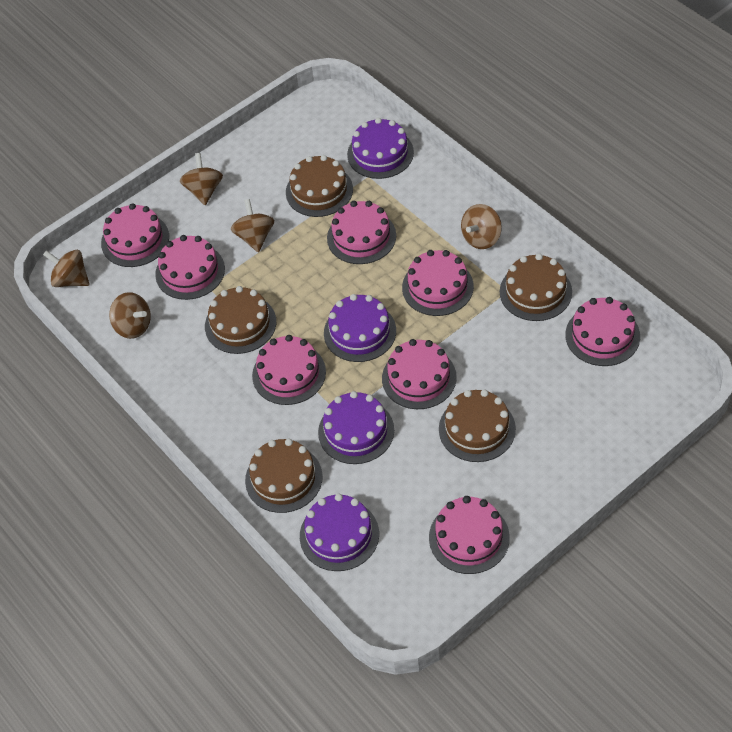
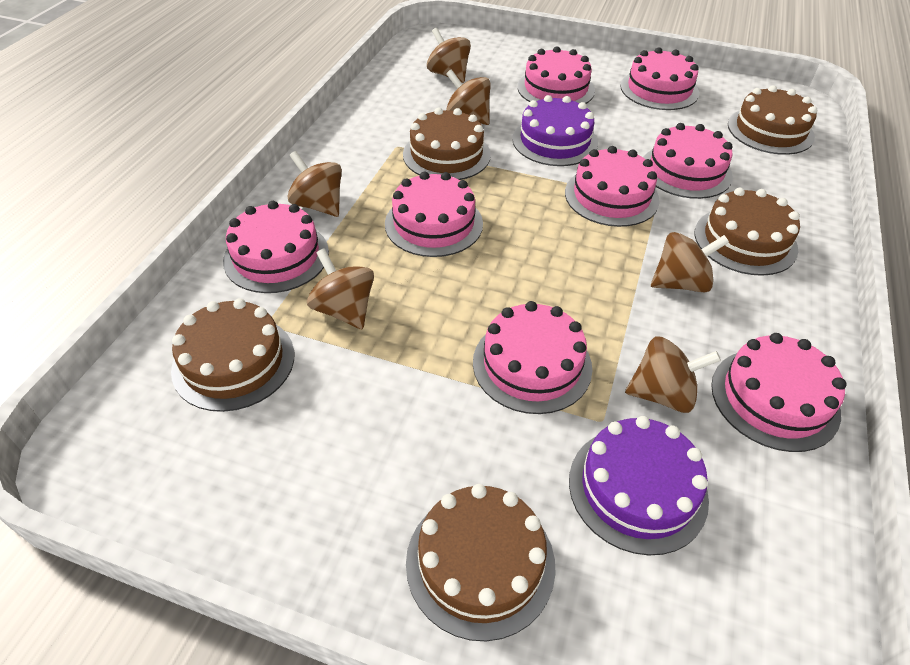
brown spinning top: [43,250,89,287] [109,292,151,339] [180,153,223,205] [231,199,274,252] [461,204,502,249] = 5 -> [288,151,342,217] [307,248,374,329] [427,28,471,83] [446,69,491,125] [625,336,721,413] [651,232,729,293] = 6
purple cake: [300,494,379,571] [318,391,394,464] [324,294,396,362] [347,118,414,179] = 4 -> [512,95,598,166] [569,416,709,556] = 2

